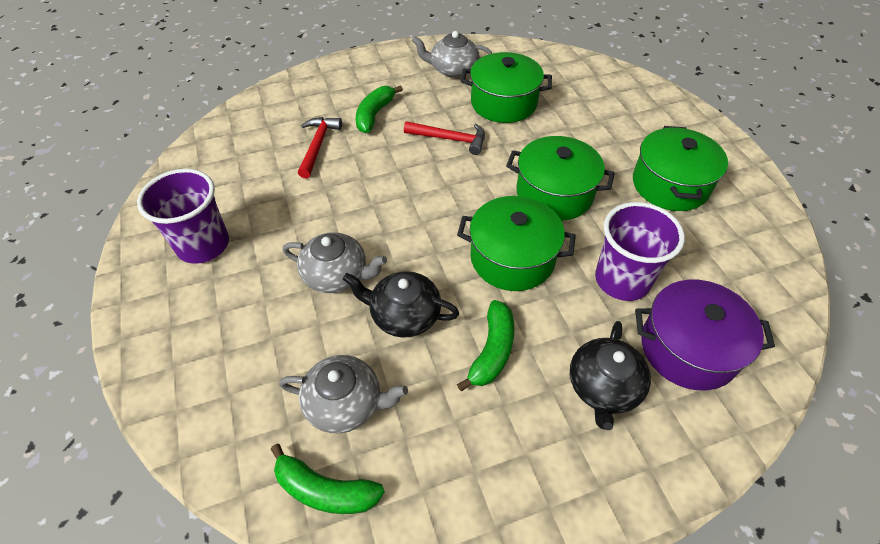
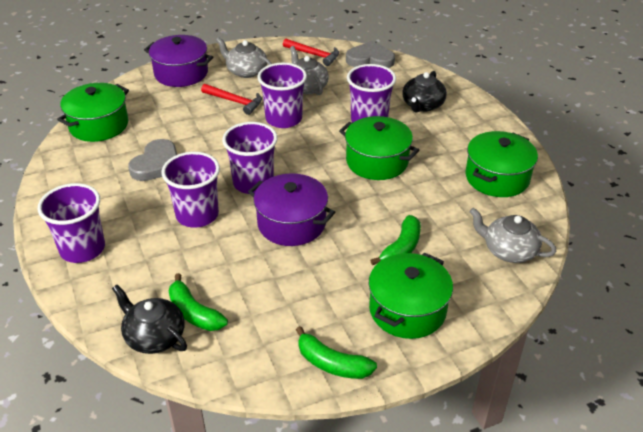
grey heart: none = 0 -> [128,139,177,181] [346,41,395,68] = 2
purple cup: [137,169,229,264] [595,202,685,301] = 2 -> [38,183,105,263] [161,152,220,228] [222,122,278,194] [257,63,307,128] [347,64,396,122] = 5
purple pot: [635,280,775,390] = 1 -> [144,35,214,87] [248,173,335,246] = 2

